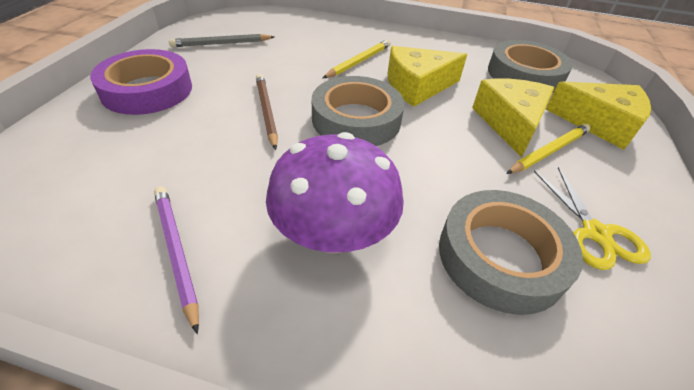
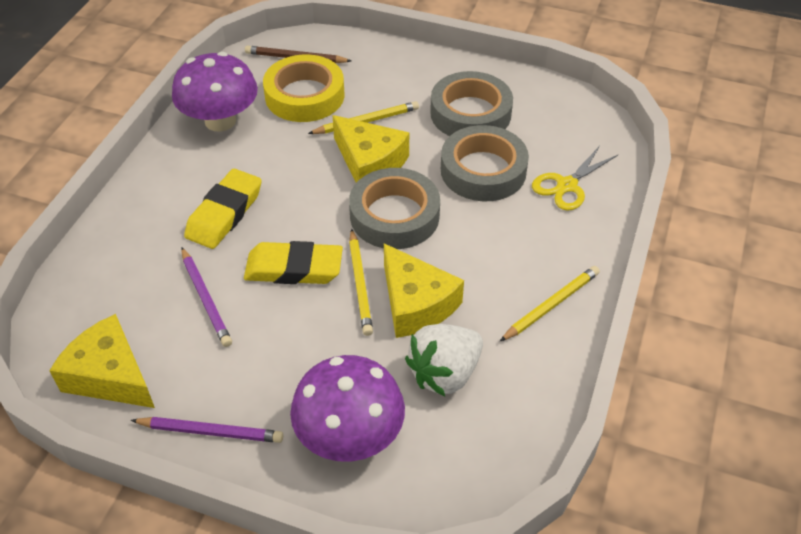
grey pencil: [169,34,274,47] = 1 -> none = 0
purple mushroom: [266,132,404,253] = 1 -> [172,52,258,132] [290,355,405,462] = 2
purple pencil: [154,187,199,334] = 1 -> [131,417,283,443] [181,247,232,347] = 2
purple tape: [90,49,192,115] = 1 -> none = 0
white strawberry: none = 0 -> [405,324,483,396] = 1
yellow eraser: none = 0 -> [184,169,262,249] [244,241,343,284] = 2
yellow pencil: [323,40,391,78] [506,124,590,174] = 2 -> [308,101,419,134] [349,229,373,336] [499,266,600,342] = 3
yellow tape: none = 0 -> [263,54,344,122] = 1

